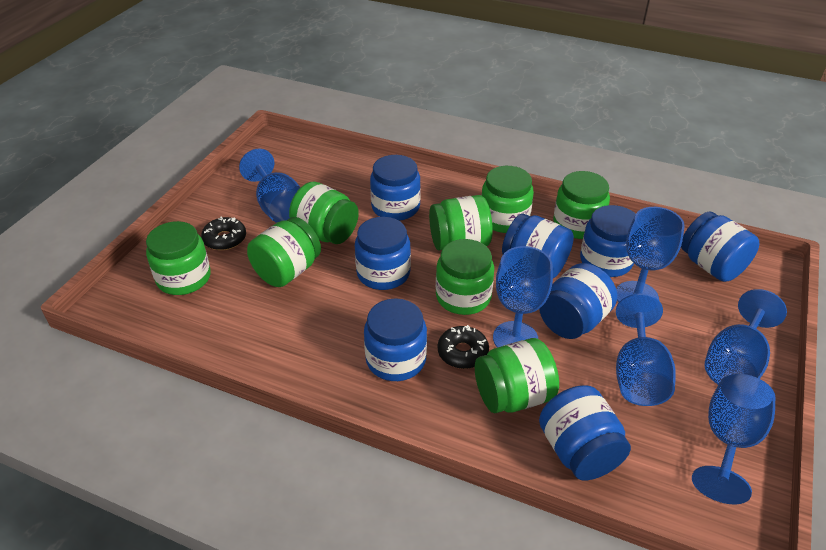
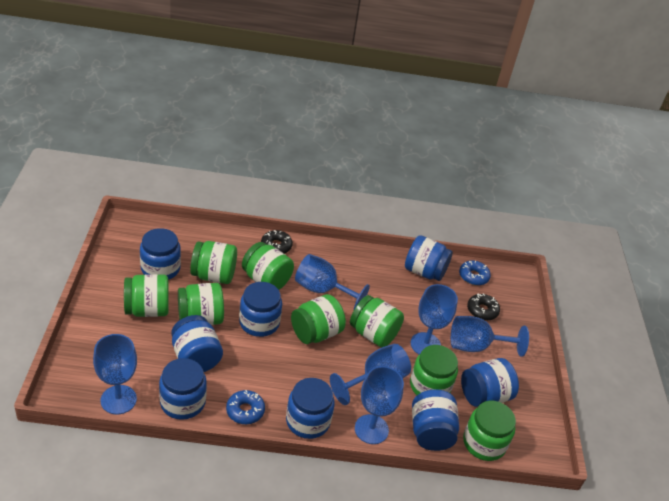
blue donut: none = 0 -> [226,390,265,424] [459,261,491,285] = 2

